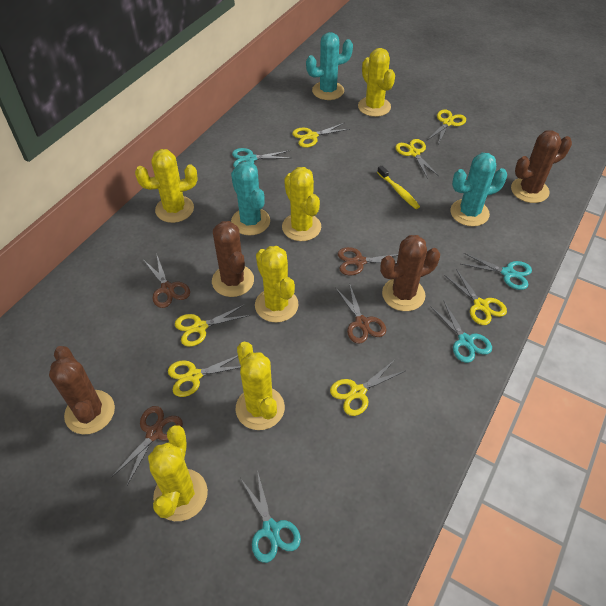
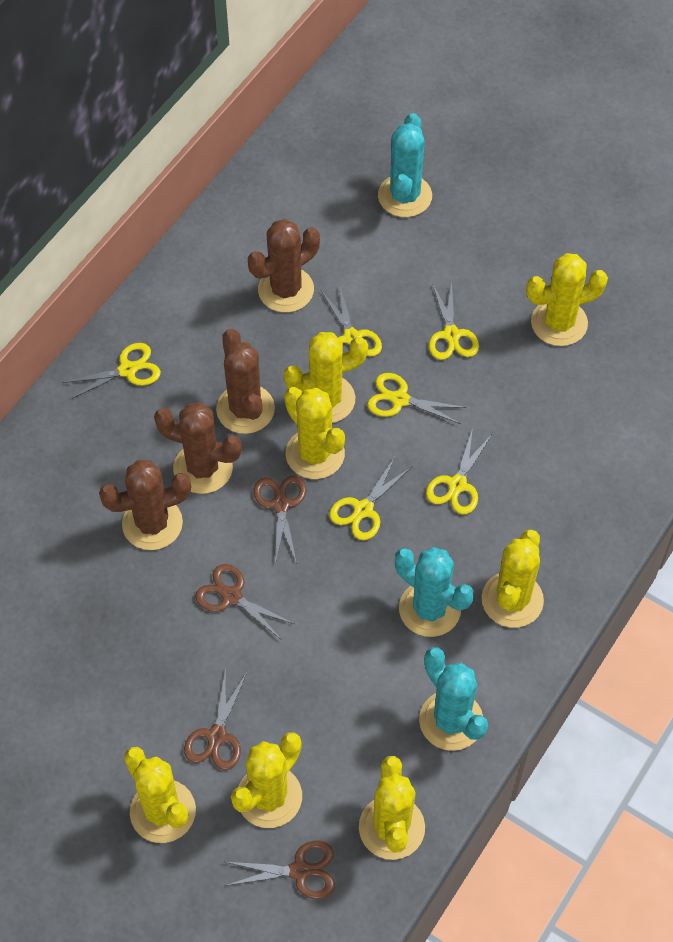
turquoise scissors: [232,148,290,167] [240,470,301,563] [431,302,492,363] [461,253,532,290] = 4 -> none = 0
yellow cactus: [135,149,198,223] [148,425,208,521] [236,342,285,430] [255,246,299,323] [282,167,321,241] [358,48,395,117] = 6 -> [124,747,196,843] [231,732,302,828] [284,332,368,423] [284,387,345,479] [359,756,425,860] [482,529,544,628] [526,253,608,346] = 7
yellow scissors: [168,355,241,397] [175,304,250,347] [292,123,350,148] [330,361,405,416] [395,139,439,179] [427,109,466,144] [444,269,507,325] = 7 -> [62,343,161,400] [321,284,382,357] [329,457,412,540] [367,373,466,424] [426,428,492,514] [429,281,479,360] = 6
yellow toothbrush: [377,166,420,209] = 1 -> none = 0

